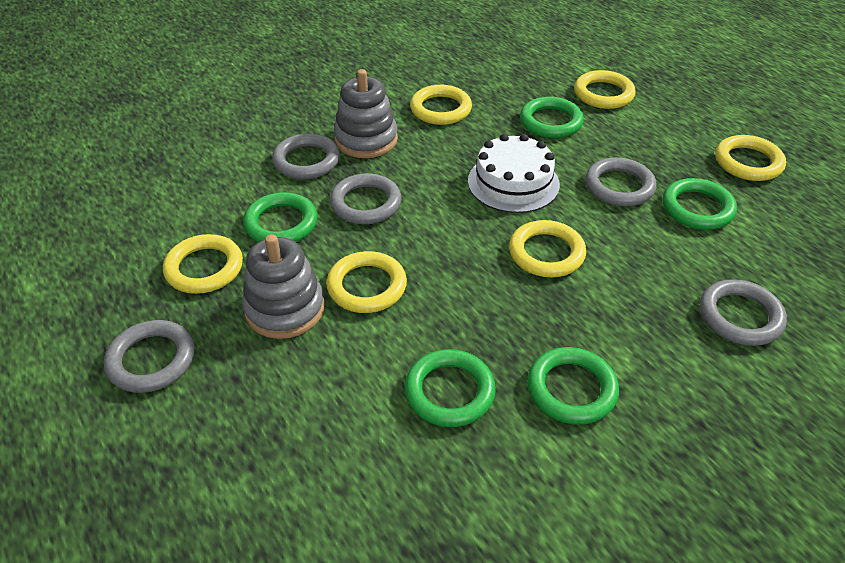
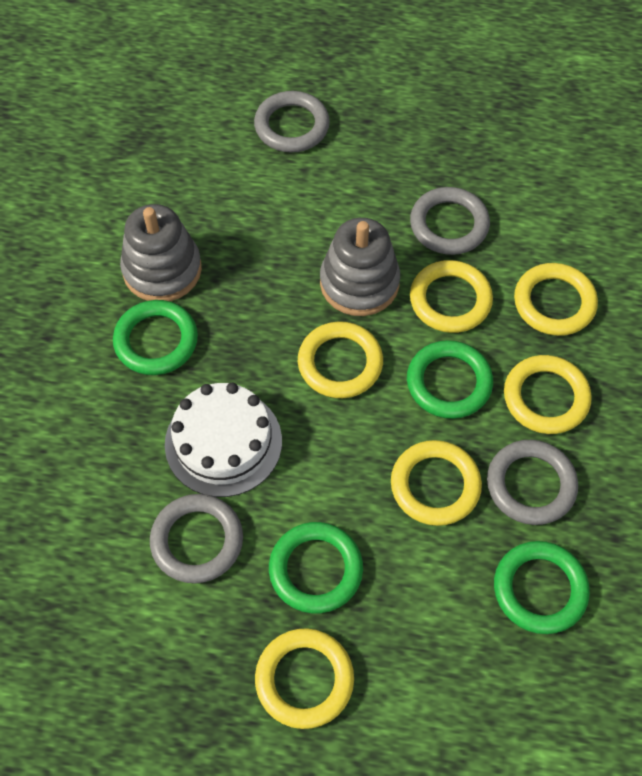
green ring: [243,192,318,242] [405,349,496,427] [520,97,584,138] [527,347,619,425] [662,178,737,230] = 5 -> [113,300,198,375] [269,522,363,613] [407,340,493,419] [494,541,590,634] = 4
grey ring: [104,320,194,393] [272,133,340,179] [330,173,402,224] [585,157,657,206] [700,279,787,346] = 5 -> [150,494,243,583] [254,91,330,153] [410,187,490,255] [487,440,578,525] = 4

